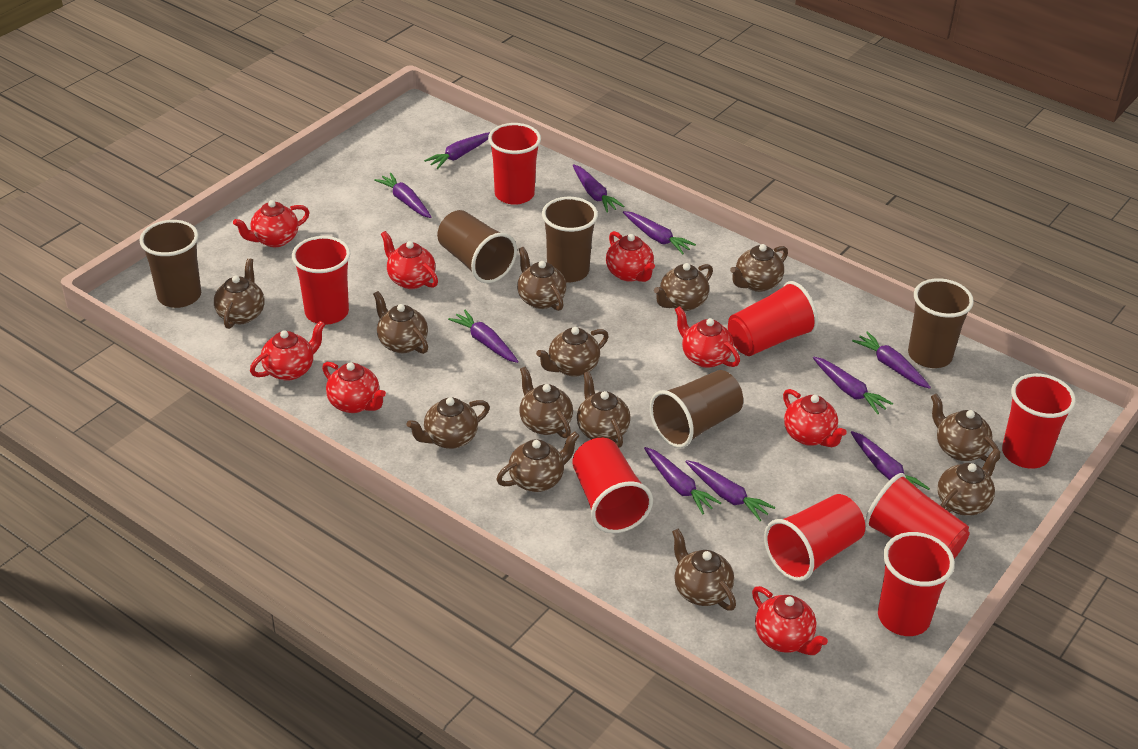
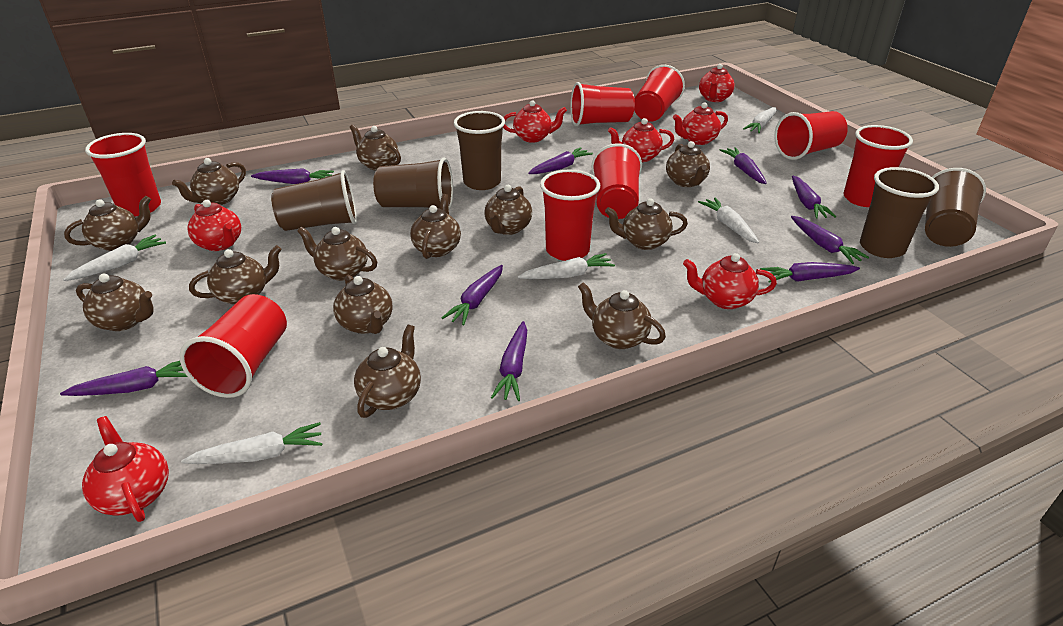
purple carrot: [374,173,431,218] [424,132,490,169] [448,309,519,363] [573,164,624,213] [623,211,696,254] [644,447,721,514] [686,460,775,521] [813,357,893,414] [851,431,930,490] [852,332,931,389] = 10 -> [60,361,187,396] [251,168,334,184] [442,265,503,325] [491,321,527,401] [528,147,593,174] [720,147,767,184] [760,262,860,283] [791,216,869,264] [792,176,836,219] = 9
red teapot: [233,200,310,247] [250,321,325,381] [322,362,386,413] [381,231,438,289] [606,231,655,282] [675,306,740,368] [752,586,828,655] [783,389,847,447] = 8 -> [82,416,169,522] [187,200,241,251] [503,100,567,143] [608,118,674,162] [673,102,728,145] [683,253,777,309] [699,64,735,102] = 7
white carrot: none = 0 -> [63,235,166,281] [181,422,322,464] [518,253,615,279] [698,197,759,243] [743,107,776,133] = 5

